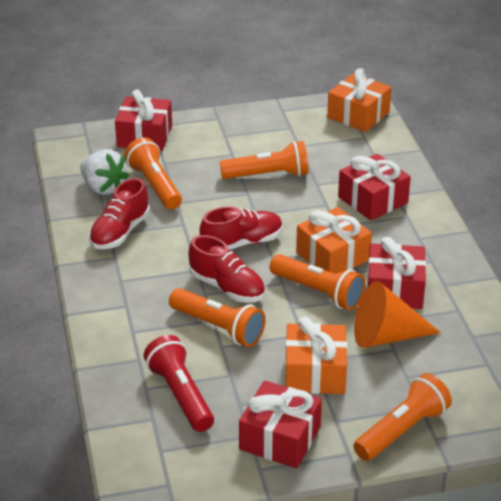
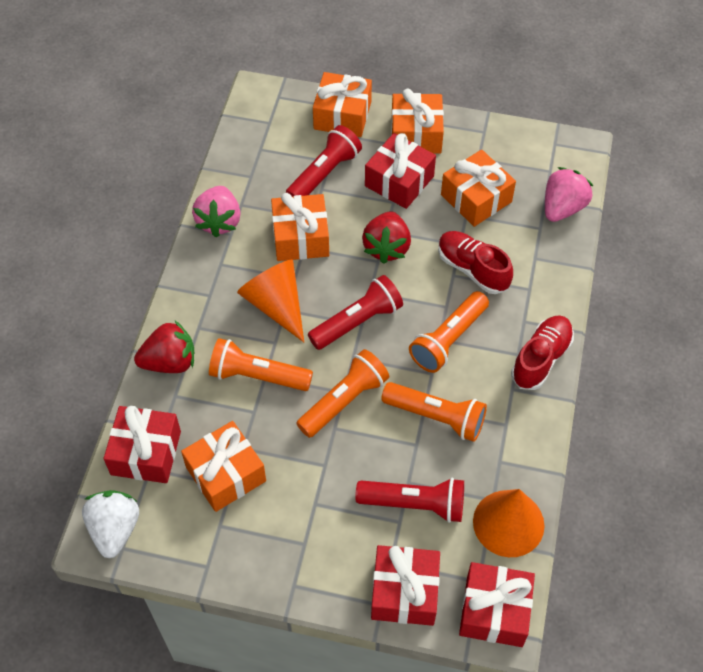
orange cone: [354,281,441,348] = 1 -> [237,260,304,342] [473,489,545,557] = 2
orange flashlight: [125,137,182,209] [169,288,266,347] [220,141,309,179] [270,254,365,310] [353,373,452,461] = 5 -> [209,338,313,391] [296,349,389,438] [381,382,487,442] [409,291,489,373] = 4
orange gift: [285,317,347,394] [296,207,372,274] [327,68,391,132] = 3 -> [181,421,266,512] [271,193,329,261] [313,72,372,137] [391,89,444,154] [441,150,516,227] = 5
pink strawberry: none = 0 -> [192,186,241,238] [545,167,593,222] = 2
red flashlight: [143,335,214,432] = 1 -> [286,125,362,197] [308,275,403,350] [355,478,464,523] = 3
red shoe: [89,178,150,249] [189,235,265,303] [199,206,283,250] = 3 -> [438,231,513,294] [511,315,574,390] = 2
red strawberry: none = 0 -> [134,321,194,373] [362,211,411,264] = 2

